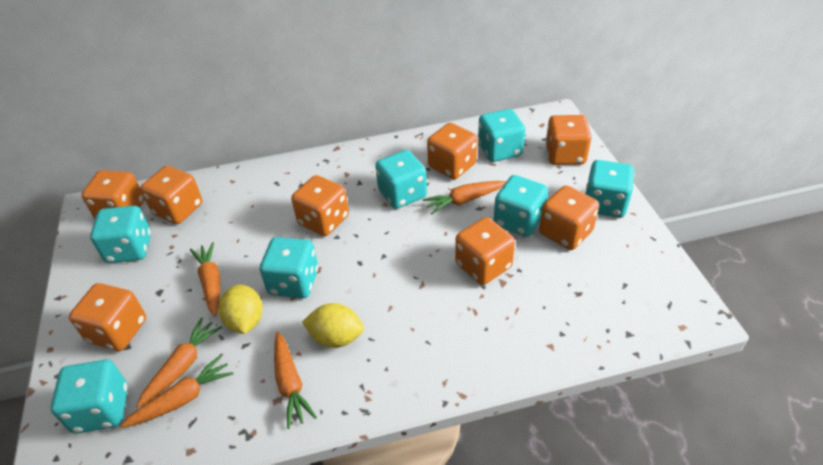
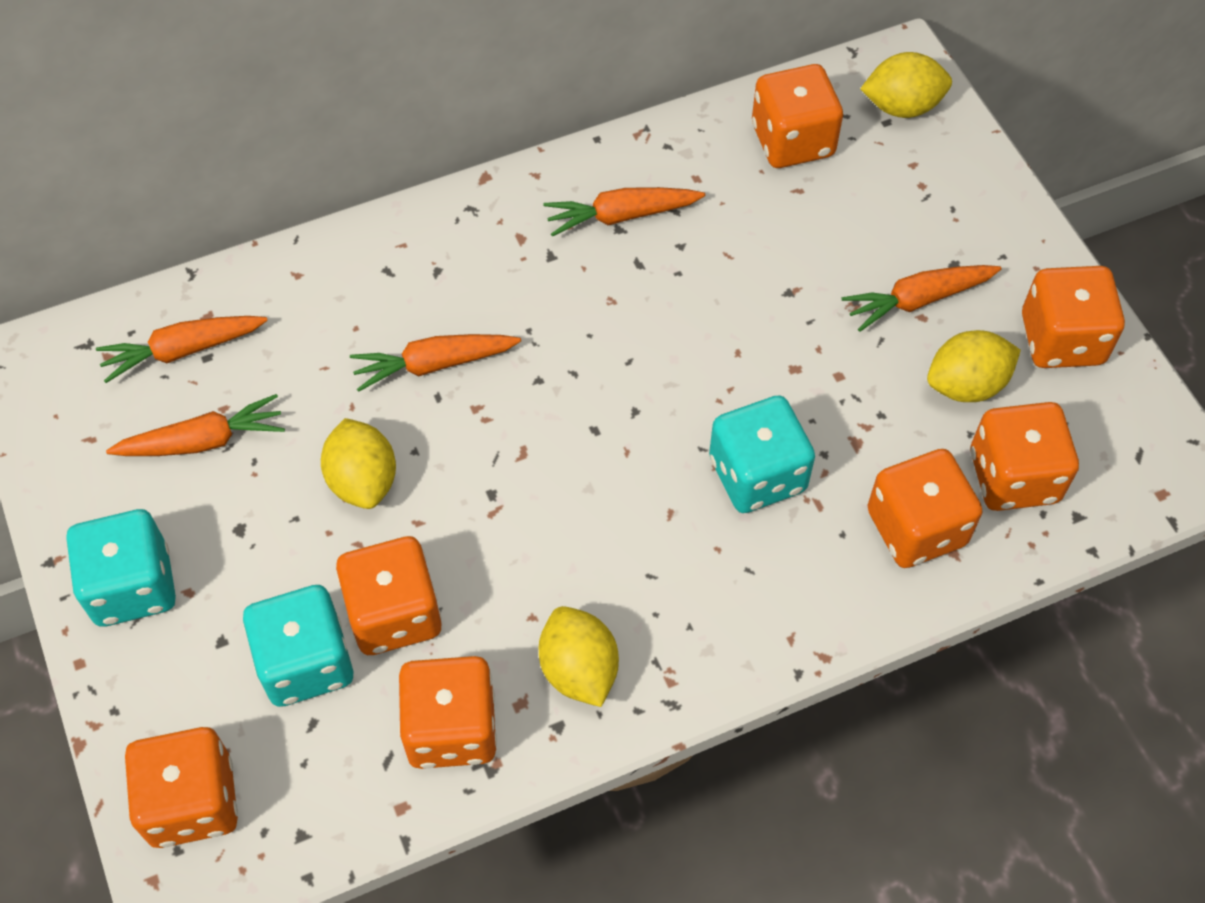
orange dice: [69,283,146,351] [81,170,144,219] [140,166,203,224] [291,175,349,236] [427,123,477,179] [455,217,515,285] [539,185,599,250] [545,115,592,165] = 8 -> [125,727,238,848] [336,536,441,655] [399,656,497,769] [752,64,843,168] [867,449,982,568] [970,402,1079,511] [1022,266,1125,368] = 7
turquoise dice: [50,360,128,434] [90,205,151,263] [260,237,318,298] [375,150,427,209] [478,109,526,162] [494,175,548,237] [586,160,635,218] = 7 -> [67,509,176,627] [243,585,353,707] [709,395,815,513] = 3
yellow lemon: [218,285,263,334] [302,303,364,348] = 2 -> [321,418,396,509] [539,606,619,707] [860,52,952,118] [927,330,1021,402] = 4

